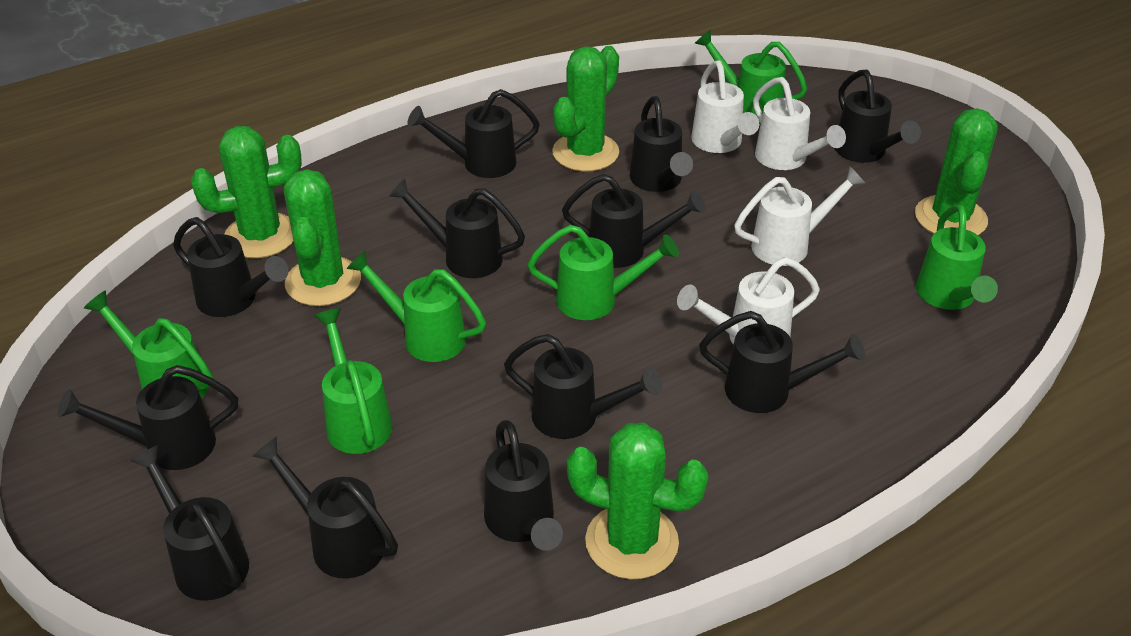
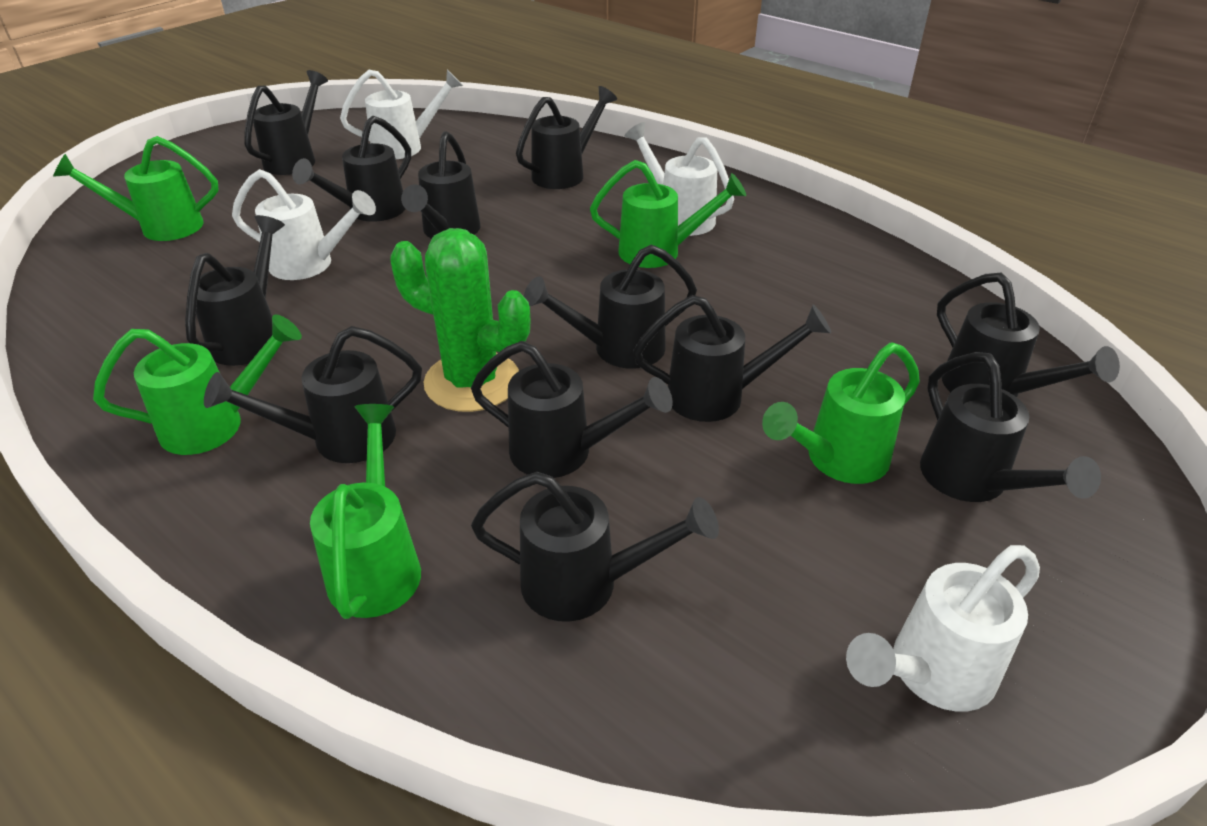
green cactus: [191,126,302,258] [284,169,361,306] [552,46,619,172] [567,423,709,579] [915,109,998,235] = 5 -> [390,228,531,412] = 1
green watering can: [84,290,213,399] [314,308,393,454] [346,250,486,362] [528,225,679,320] [695,29,807,122] [916,205,998,310] = 6 -> [53,136,219,241] [93,314,302,455] [310,404,421,619] [590,160,746,268] [762,342,920,484] = 5

